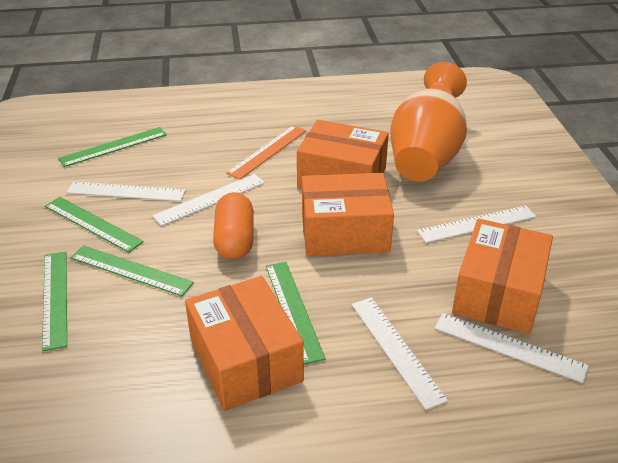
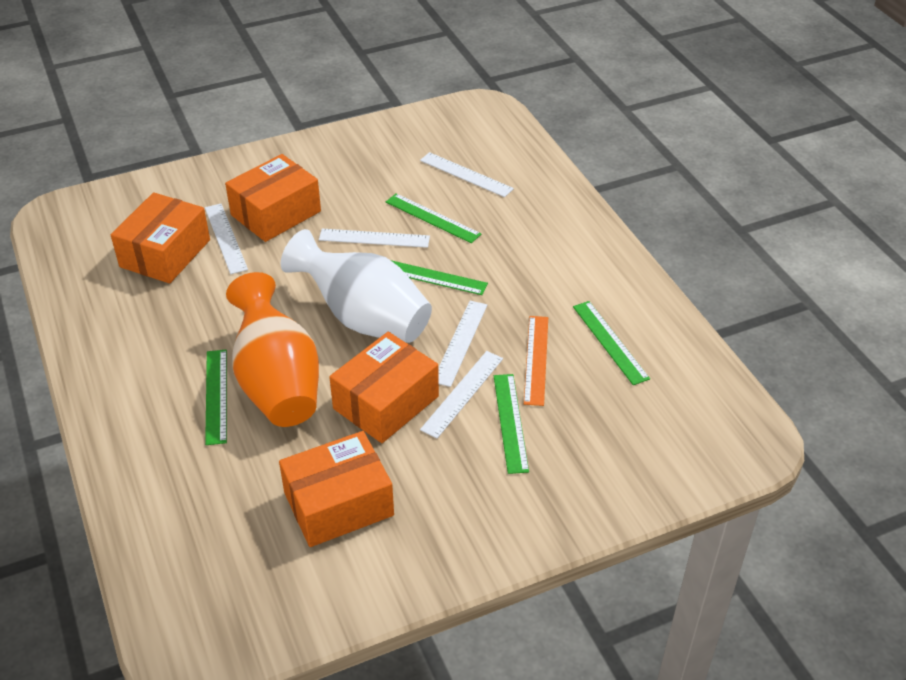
orange capsule: [213,192,254,260] = 1 -> none = 0
white vase: none = 0 -> [281,229,432,343] = 1

